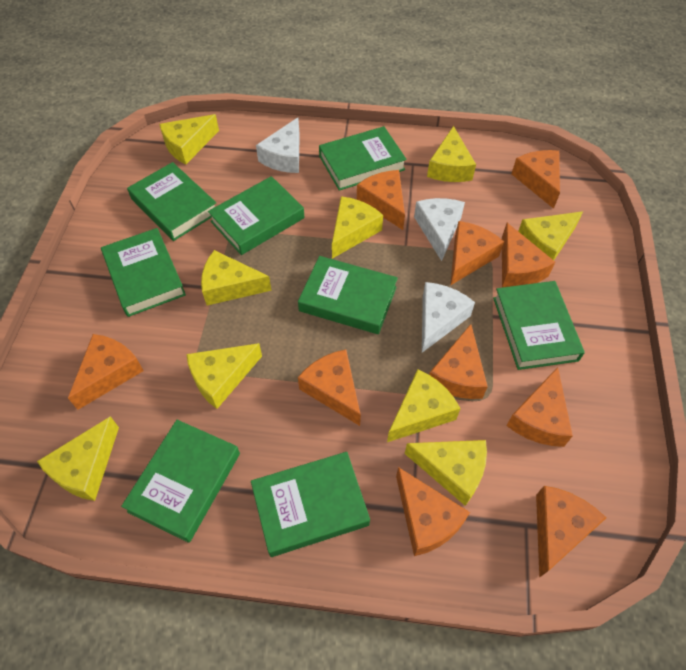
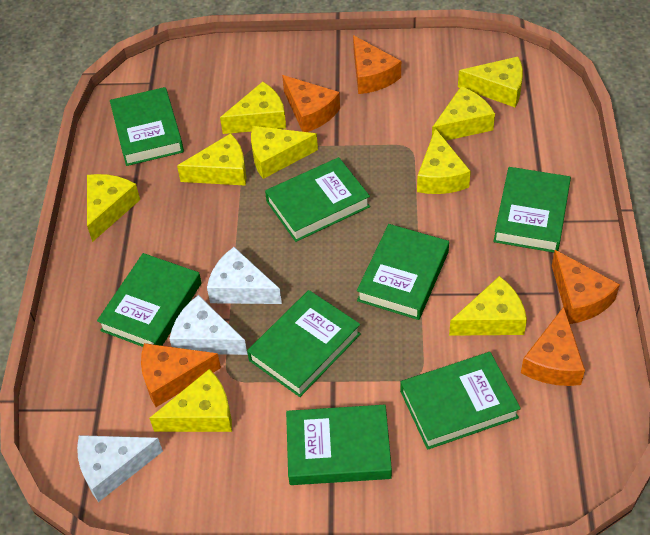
orange cheese: [68,334,144,410] [298,349,361,426] [357,170,405,230] [396,467,470,556] [429,324,488,399] [450,221,504,286] [502,223,555,288] [506,367,573,447] [511,150,560,209] [536,486,606,578] = 10 -> [141,343,221,407] [282,75,340,132] [353,35,401,94] [521,307,585,386] [552,250,620,324] = 5

